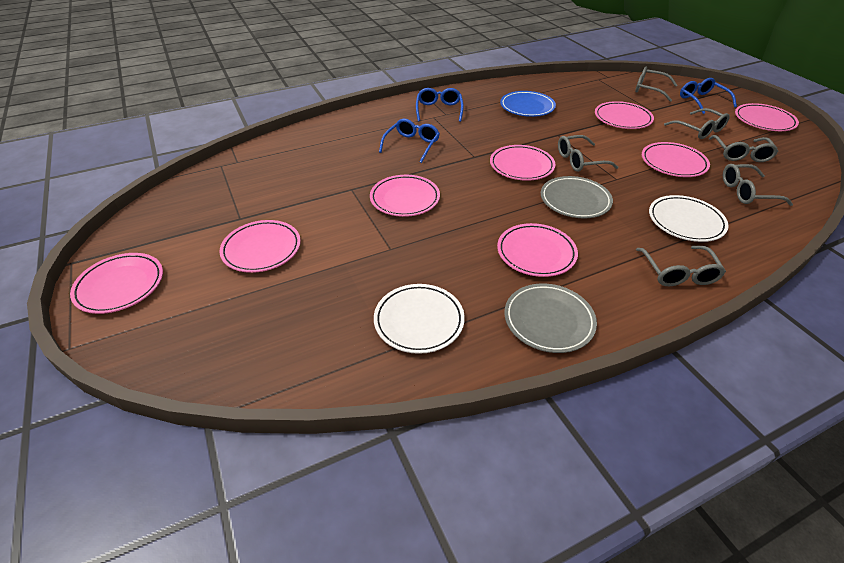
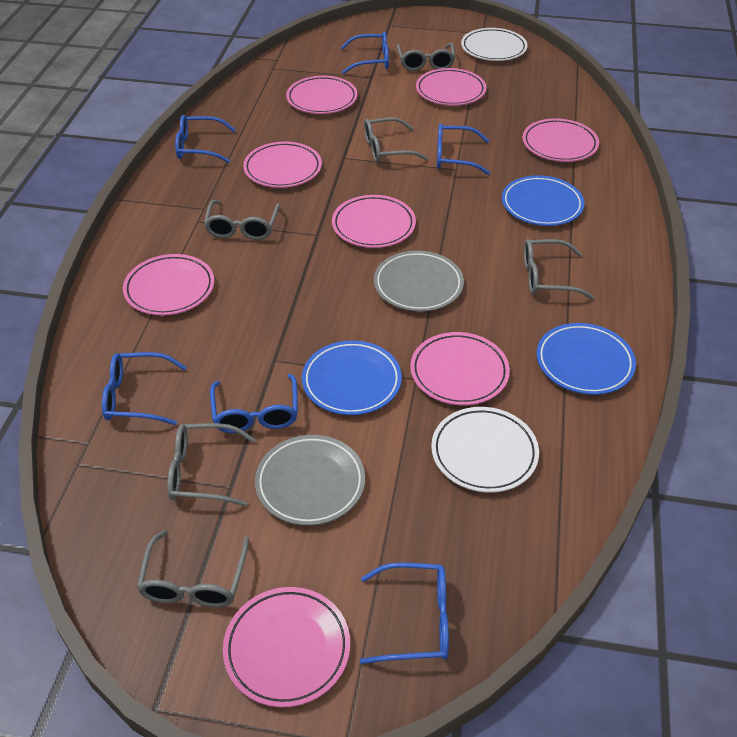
blue glasses: [379,119,440,163] [416,88,464,122] [680,78,737,114] = 3 -> [102,352,187,425] [175,115,236,163] [210,374,298,433] [340,32,389,74] [360,563,449,664] [437,124,490,175] = 6
blue plate: [500,91,556,117] = 1 -> [302,341,402,415] [502,175,585,226] [536,323,636,395] = 3

